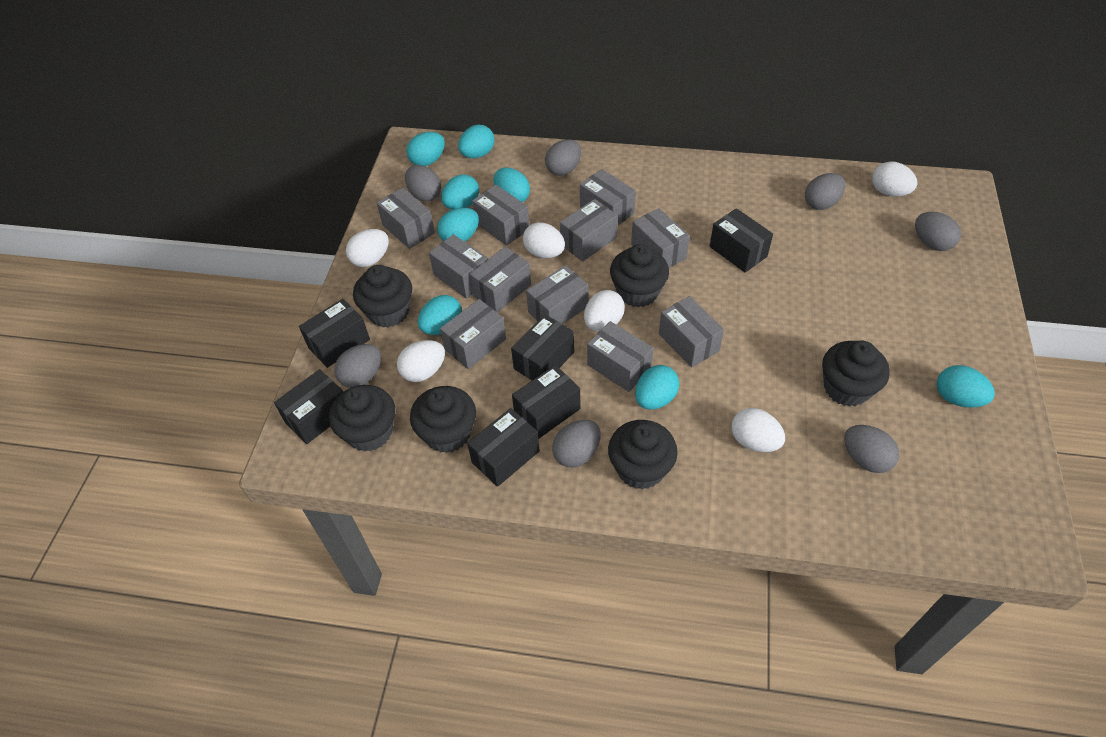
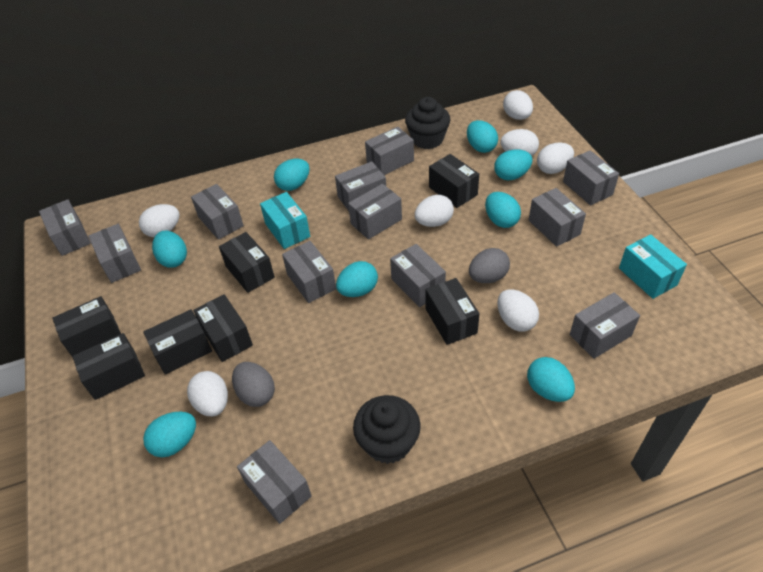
black box: [274,369,343,444] [299,299,370,368] [467,408,540,487] [511,314,574,380] [512,365,580,439] [710,208,773,273] = 6 -> [52,296,121,356] [72,333,145,400] [143,309,212,375] [193,294,253,362] [219,232,275,293] [426,278,480,345] [429,154,479,208] = 7
black cupcake: [329,385,395,452] [353,265,412,328] [410,386,476,453] [608,420,678,489] [610,244,669,307] [822,340,890,407] = 6 -> [353,395,421,464] [405,97,450,149] = 2
grey box: [377,188,435,249] [429,234,488,299] [440,299,506,369] [469,247,531,312] [472,185,529,246] [526,265,588,324] [560,199,618,262] [580,169,636,226] [587,321,653,392] [631,208,690,268] [659,296,724,367] = 11 -> [39,199,91,256] [88,224,141,283] [191,184,244,240] [237,440,312,524] [282,241,336,303] [335,161,386,211] [348,184,402,239] [365,127,414,175] [390,244,446,307] [529,188,586,247] [563,150,619,206] [570,292,640,359] = 12
grey egg: [334,344,381,388] [405,165,441,202] [545,139,581,176] [552,420,601,468] [805,173,845,210] [844,425,899,473] [915,212,961,251] = 7 -> [232,362,275,407] [469,248,510,283] = 2
turquoise box: none = 0 -> [260,192,310,249] [619,234,687,299] = 2
white egg: [346,229,389,267] [397,340,445,382] [523,222,565,258] [584,290,625,331] [731,408,785,452] [872,161,917,196] = 6 -> [139,204,179,237] [187,371,228,416] [415,195,454,227] [497,289,539,332] [500,129,539,156] [503,90,533,120] [537,142,574,174] = 7

